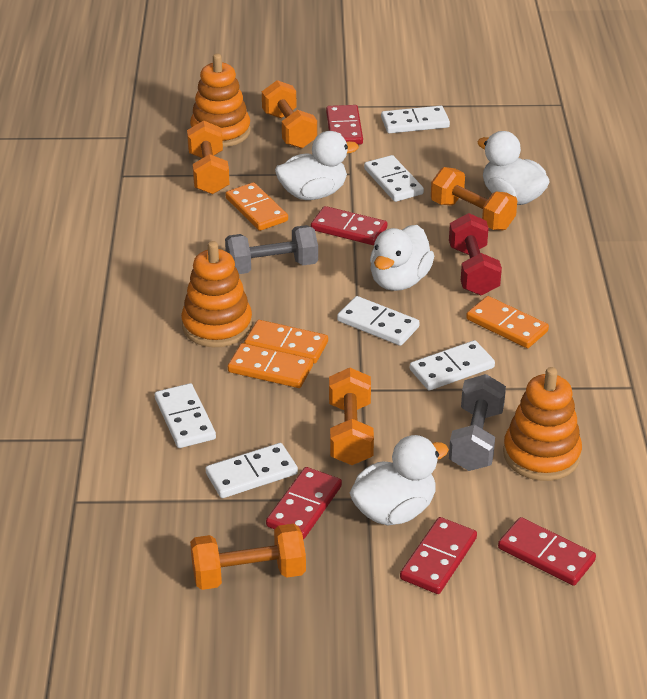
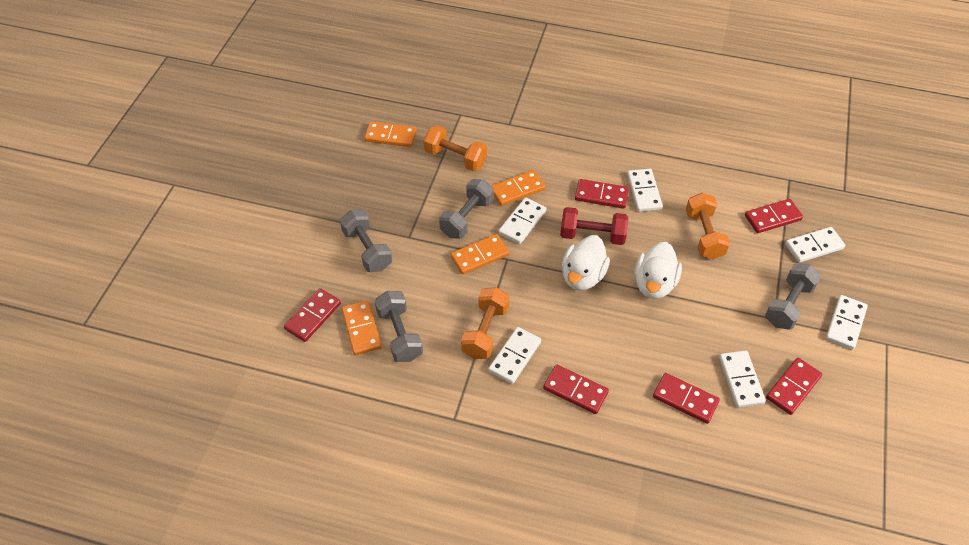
grey dumbbell: [225,225,318,274] [449,374,506,471] = 2 -> [340,210,392,272] [375,291,423,362] [439,179,494,239] [765,263,821,330] = 4
orange dumbbell: [187,120,230,194] [190,524,306,590] [262,80,317,149] [329,368,374,465] [431,167,517,230] = 5 -> [424,125,487,171] [461,287,509,359] [686,193,730,259] = 3
orange stacking toy: [181,241,252,347] [190,53,251,147] [503,367,582,481] = 3 -> none = 0
red domino: [266,467,342,539] [311,206,387,245] [326,105,363,145] [400,517,477,594] [498,517,596,586] = 5 -> [284,288,341,342] [543,365,609,414] [575,179,629,209] [653,373,720,424] [745,199,803,233] [766,358,822,415] = 6
white duck: [275,131,359,200] [350,435,449,525] [370,225,434,291] [477,131,550,205] = 4 -> [562,235,610,290] [635,242,682,299] = 2

